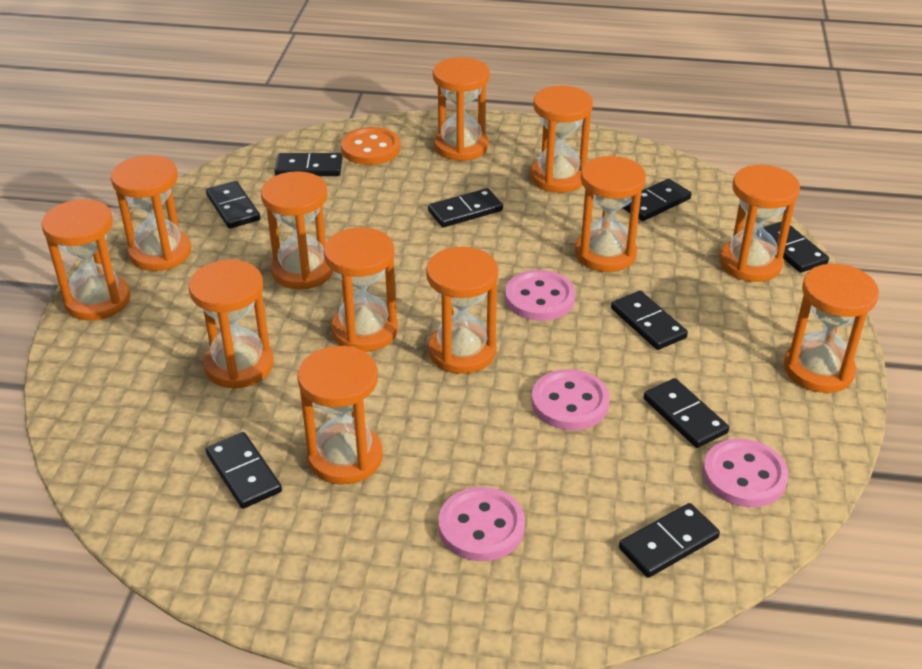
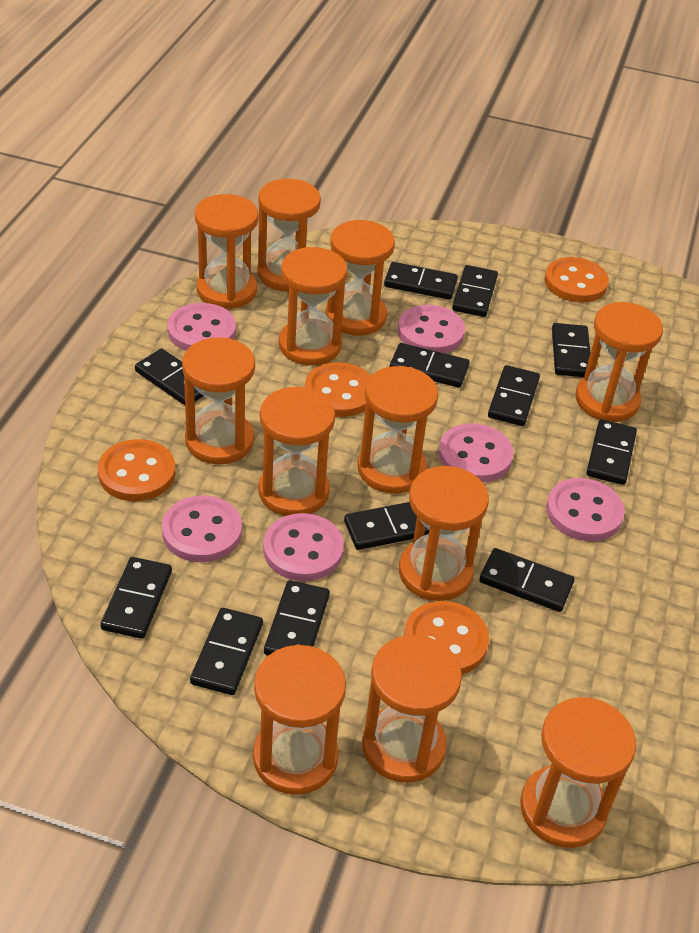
black domino: [206,181,260,229] [206,432,282,509] [274,153,342,176] [428,188,503,227] [611,291,688,350] [619,503,720,578] [623,179,691,221] [644,378,729,448] [763,221,829,273] = 9 -> [100,557,172,639] [135,349,203,405] [190,608,263,695] [264,580,330,656] [344,502,429,550] [384,262,458,300] [390,343,470,388] [452,265,498,317] [479,548,575,612] [488,365,540,426] [552,323,591,377] [586,419,637,485] = 12
orange button: [341,127,400,165] = 1 -> [98,439,175,501] [305,362,371,417] [404,601,489,675] [544,257,609,303] = 4
pink button: [438,487,525,561] [505,270,575,321] [532,369,610,430] [703,439,789,507] = 4 -> [162,495,242,562] [167,303,236,351] [263,513,344,581] [398,305,465,353] [439,423,513,482] [546,478,625,541] = 6

